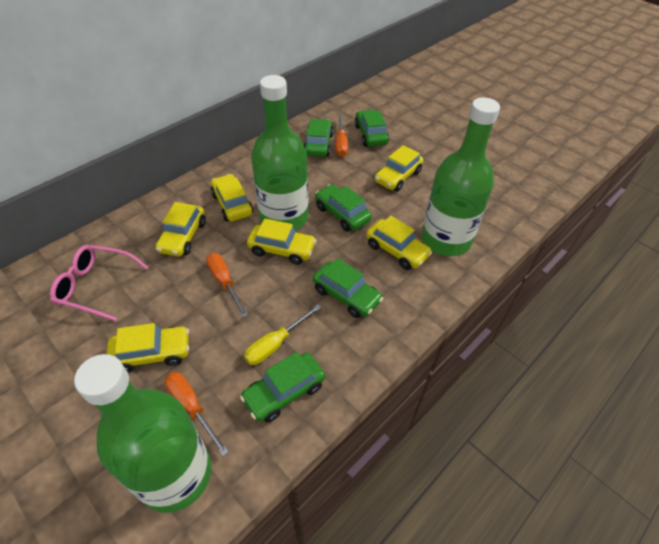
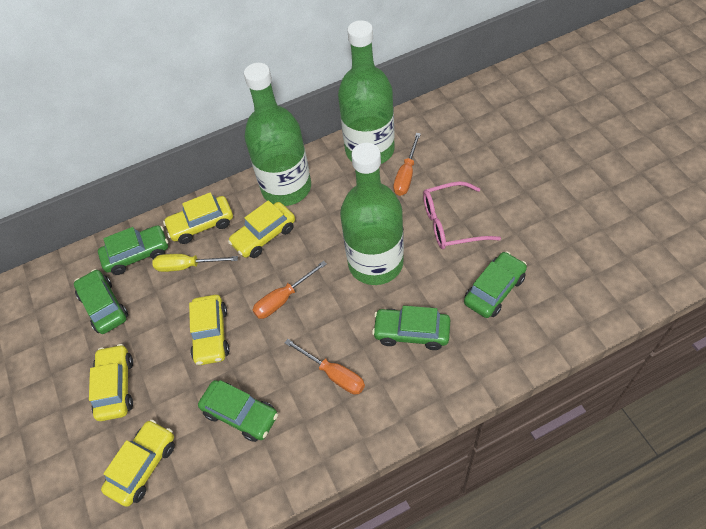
yellow car: [107,323,189,373] [155,202,206,257] [211,174,253,222] [247,218,316,265] [366,216,432,270] [375,145,423,191] = 6 -> [89,344,133,421] [101,420,175,507] [163,192,233,244] [189,295,230,365] [228,200,295,258] = 5

